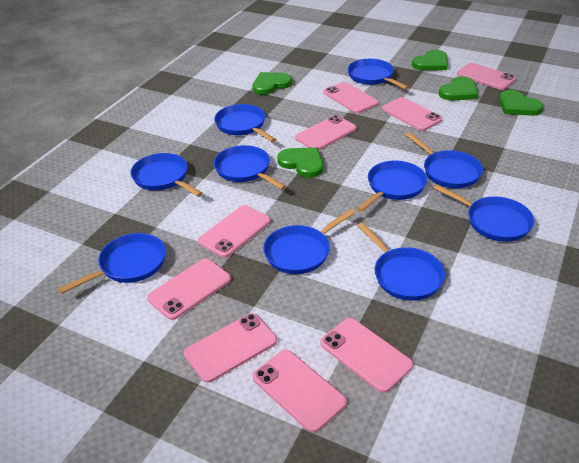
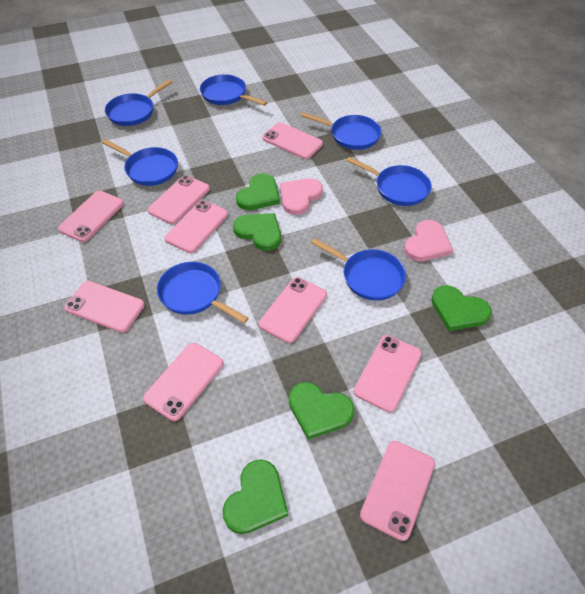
blue pan: [58,233,166,294] [130,153,203,197] [214,104,276,142] [214,145,286,190] [263,209,355,274] [348,59,409,90] [356,161,427,212] [357,222,445,301] [406,133,483,188] [433,184,534,242] = 10 -> [102,139,178,186] [105,79,173,126] [157,262,249,323] [200,74,268,106] [301,112,381,150] [311,238,406,301] [346,157,432,206] = 7
pink heart: none = 0 -> [280,178,323,215] [404,220,453,261] = 2

